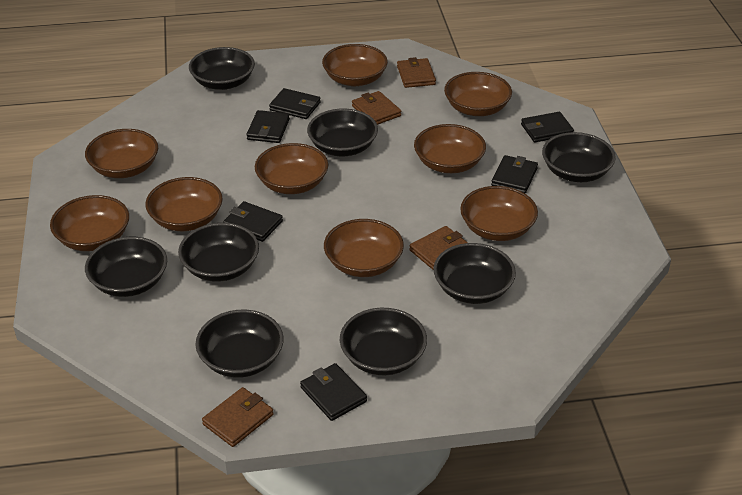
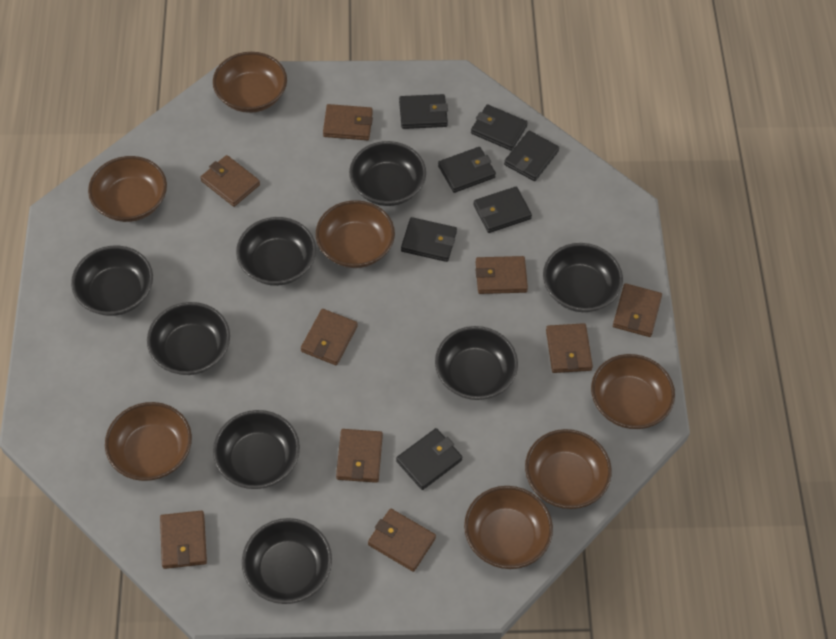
black wallet: [223,201,283,242] [247,110,290,143] [269,88,321,119] [300,363,367,421] [491,155,538,193] [521,112,574,142] = 6 -> [396,428,463,490] [399,94,448,129] [401,217,457,262] [438,147,496,193] [471,104,528,151] [473,187,532,233] [504,131,559,181] = 7
brown bowl: [50,195,129,251] [85,129,158,178] [145,177,223,231] [255,143,328,194] [322,44,388,86] [324,219,404,277] [414,124,486,173] [444,72,512,116] [460,186,538,241] = 9 -> [88,156,167,222] [105,402,192,481] [213,52,287,113] [316,200,395,268] [464,486,553,569] [525,429,612,509] [591,354,675,429] = 7
brown wallet: [202,387,273,447] [352,91,401,125] [397,57,436,88] [409,226,468,270] = 4 -> [160,511,207,569] [200,155,260,207] [301,309,358,365] [323,104,373,140] [336,429,383,483] [368,509,436,572] [475,256,528,294] [546,323,593,373] [613,283,662,337] = 9

